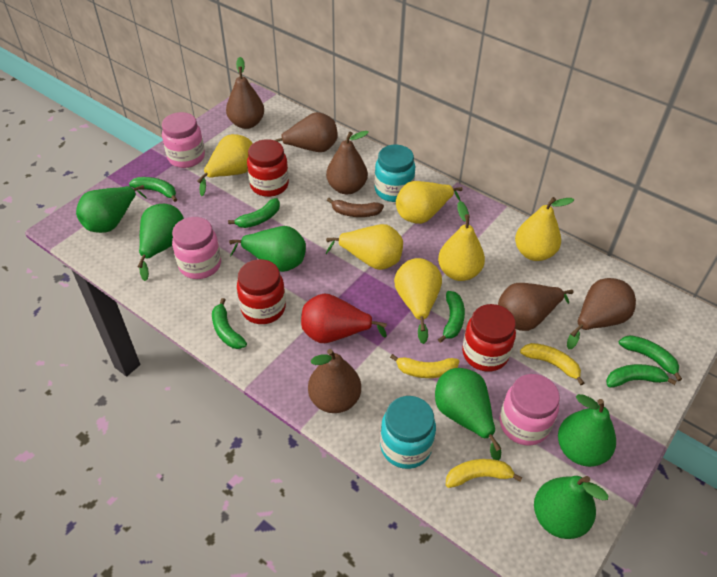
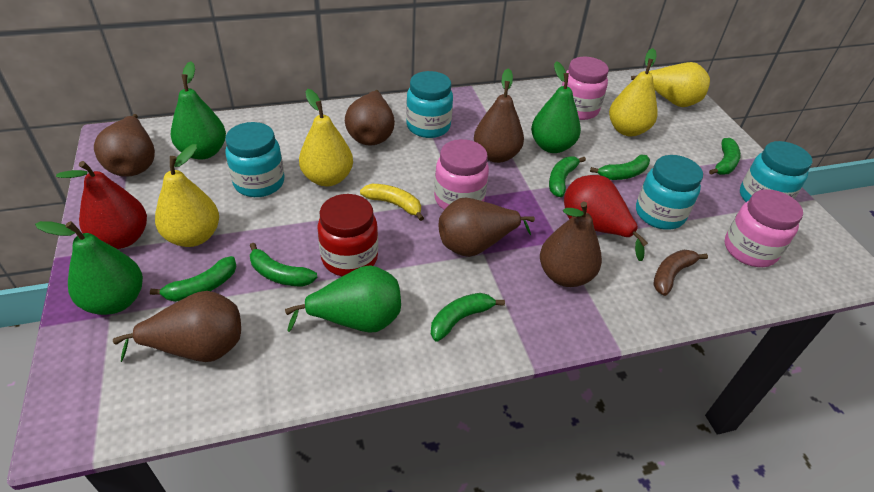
green pear: [76,185,147,233] [138,204,184,281] [229,226,306,272] [435,368,501,460] [534,476,608,539] [558,394,616,467] = 6 -> [35,221,143,315] [171,61,226,160] [285,265,401,333] [531,61,581,153] = 4
red jar: [237,259,286,324] [247,139,289,197] [462,304,516,372] = 3 -> [317,194,378,276] = 1
red pear: [301,293,387,343] = 1 -> [56,161,147,249] [564,175,648,261] = 2
turquoise jar: [374,145,415,202] [380,396,436,469] = 2 -> [225,122,284,197] [406,71,453,138] [636,155,703,230] [740,141,812,202] = 4
yellow banana: [390,354,459,378] [446,459,522,488] [520,343,584,385] = 3 -> [360,184,424,221] = 1
yellow pear: [197,134,253,196] [326,224,403,270] [394,258,442,344] [396,181,463,224] [438,201,485,281] [515,197,574,261] = 6 -> [155,144,219,247] [299,89,353,186] [609,48,658,136] [631,62,710,107] = 4

